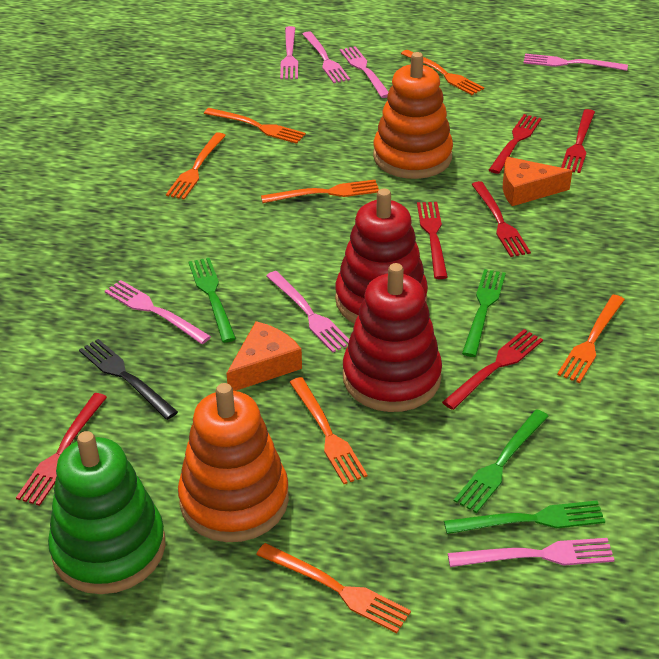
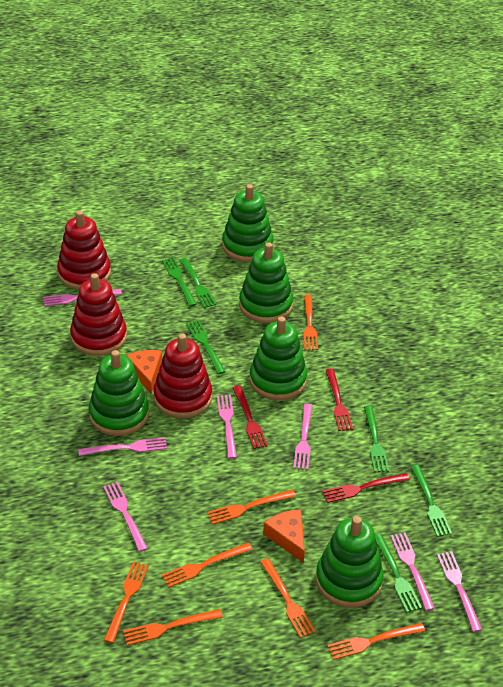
black fork: [79,339,178,420] = 1 -> none = 0
green fork: [188,258,236,343] [444,501,605,534] [454,409,549,513] [462,269,506,357] = 4 -> [162,258,197,307] [180,258,216,308] [186,320,225,374] [364,406,389,472] [375,533,422,613] [411,465,452,537] = 6
green stacking toy: [48,431,165,594] = 1 -> [89,350,149,436] [222,184,274,262] [239,242,293,323] [249,316,307,400] [316,516,384,608] = 5
orange stacking toy: [178,383,289,542] [373,52,453,179] = 2 -> none = 0
red fork: [16,393,107,506] [417,202,448,279] [442,329,543,410] [471,181,531,257] [489,114,542,174] [561,109,595,173] = 6 -> [233,386,268,449] [322,473,410,503] [326,369,353,431] = 3
red stacking toy: [335,189,428,324] [343,263,442,412] = 2 -> [57,210,111,290] [70,273,127,356] [153,334,212,419] = 3

